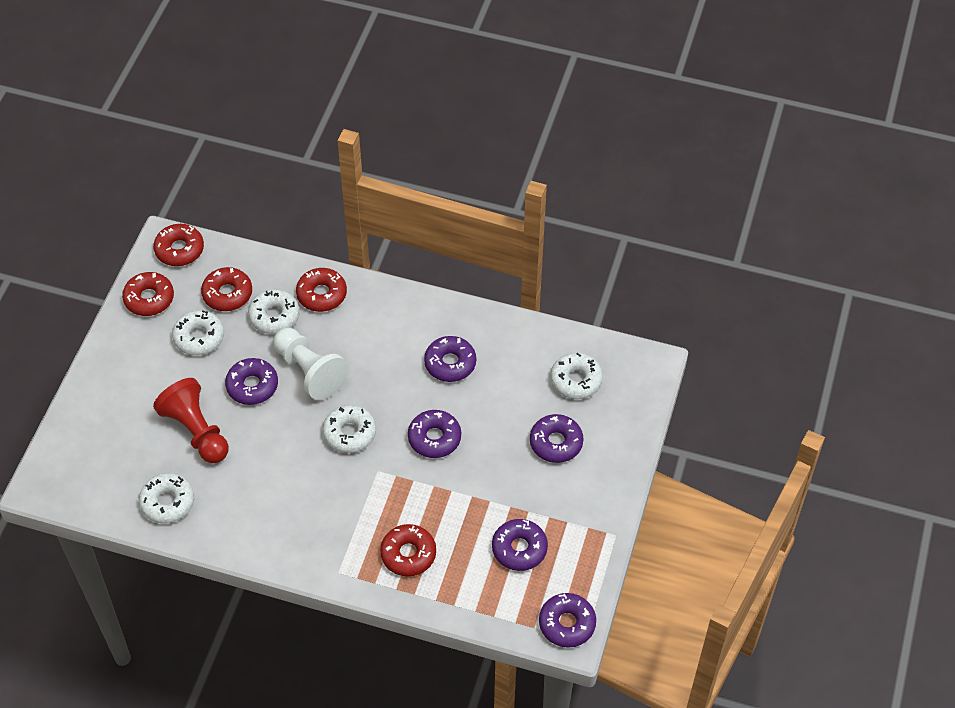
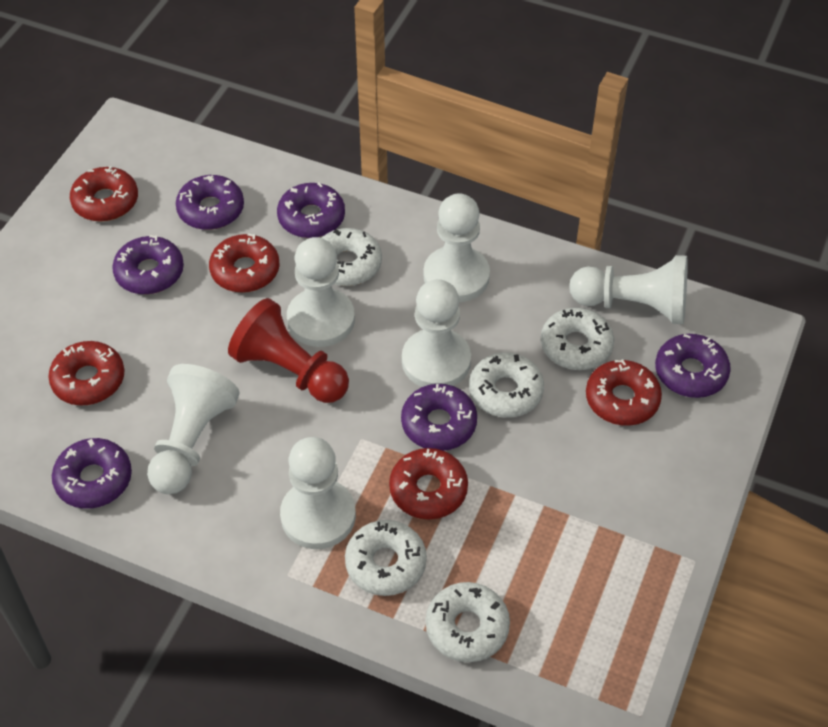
white pawn: [273,328,349,400] = 1 -> [147,364,240,494] [280,437,356,549] [287,237,355,347] [402,279,471,387] [424,193,490,302] [569,255,687,324] = 6

